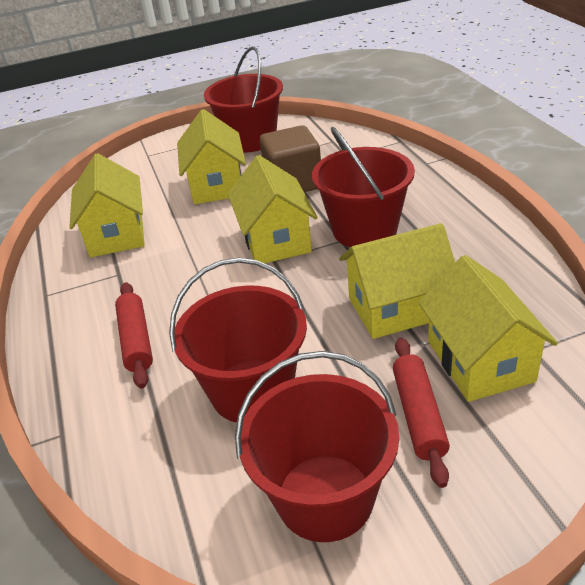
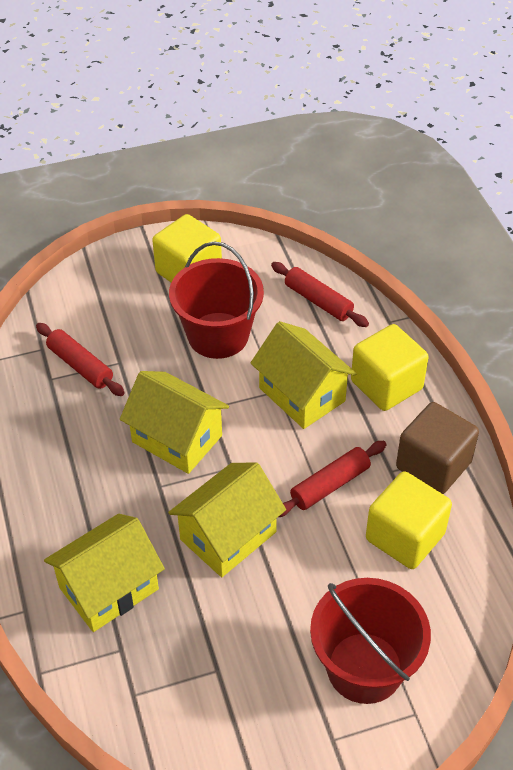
red bucket: [169,258,307,423] [204,46,283,152] [235,351,399,542] [312,126,415,247] = 4 -> [169,241,264,359] [310,578,431,704] = 2
red rolling pin: [115,282,153,389] [393,338,450,488] = 2 -> [36,323,125,396] [271,262,369,327] [279,441,387,517] = 3
yellow cube: none = 0 -> [152,214,222,282] [351,324,429,411] [366,471,452,569] = 3
yellow house: [69,153,145,257] [177,109,246,204] [228,155,318,263] [339,223,455,339] [418,255,558,402] = 5 -> [44,514,165,632] [120,371,229,474] [168,462,286,577] [251,321,357,429] = 4

